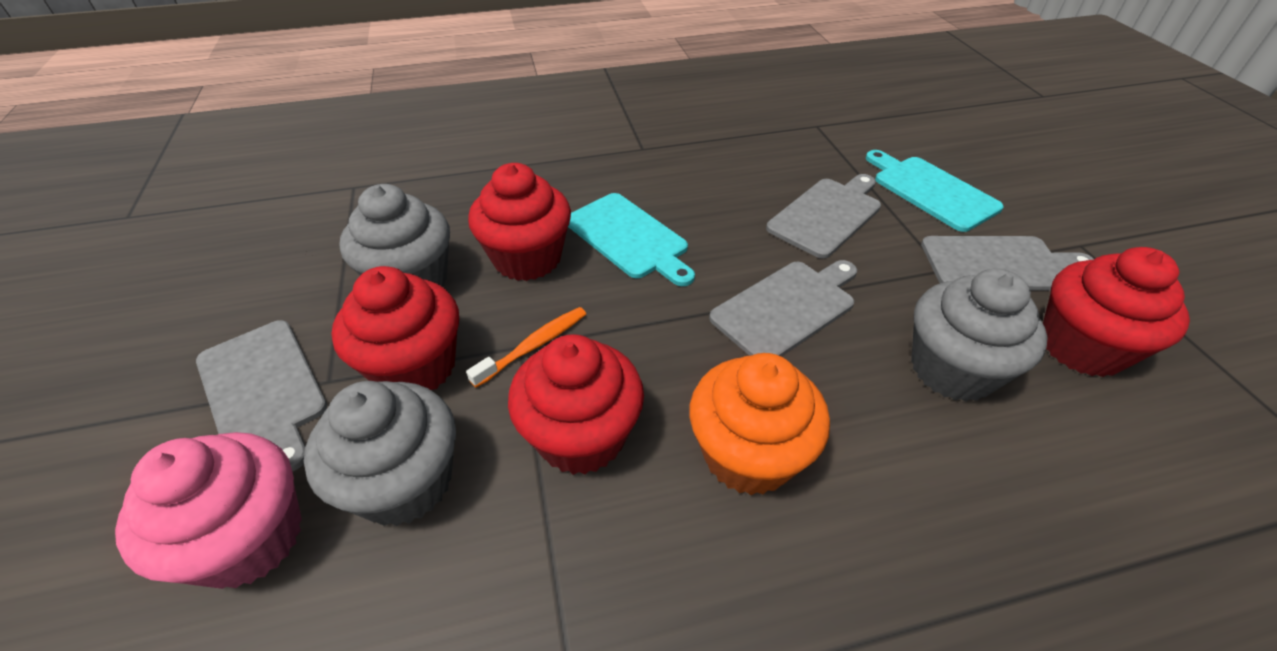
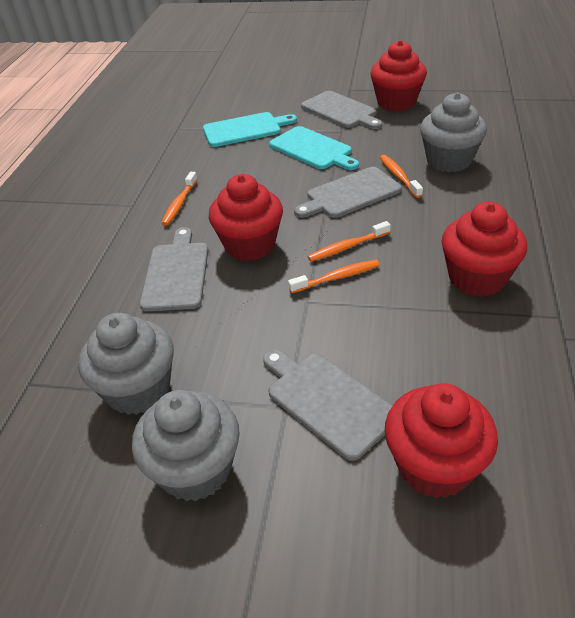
orange cupcake: [689,353,830,495] = 1 -> none = 0
orange toothbrush: [466,307,586,388] = 1 -> [161,172,197,226] [288,260,380,293] [308,221,391,262] [380,155,423,198] = 4
pink cupcake: [115,432,302,589] = 1 -> none = 0

